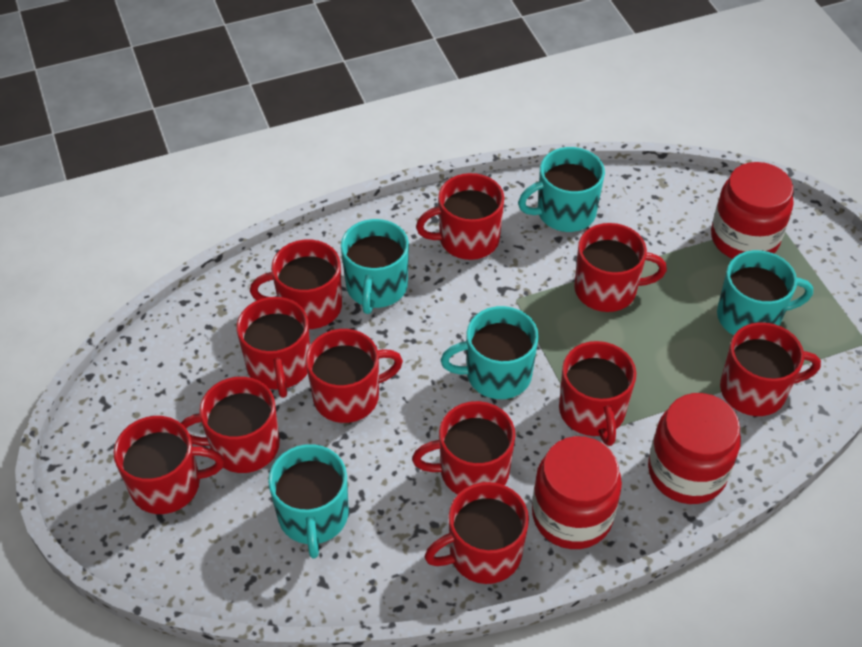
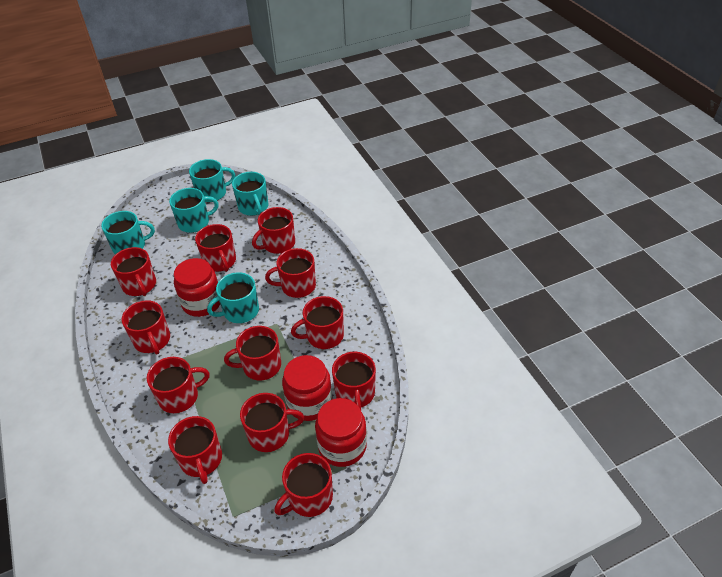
red mug: [114,416,224,514] [181,377,280,473] [237,297,310,398] [250,239,342,329] [306,329,403,423] [412,401,515,495] [416,173,504,260] [425,482,529,584] [559,341,636,446] [574,223,667,312] [720,322,821,416] = 11 -> [111,247,156,296] [122,300,170,354] [147,357,210,413] [168,416,222,484] [195,224,236,272] [224,326,281,381] [240,393,304,452] [252,207,295,254] [265,248,316,298] [274,453,333,517] [291,296,344,349] [332,352,376,410] = 12

